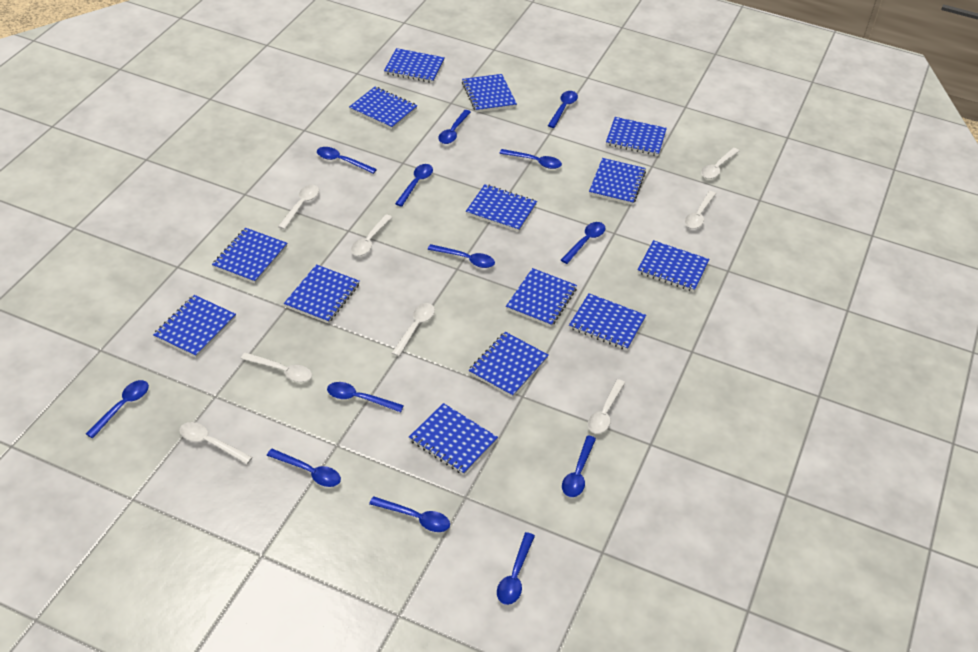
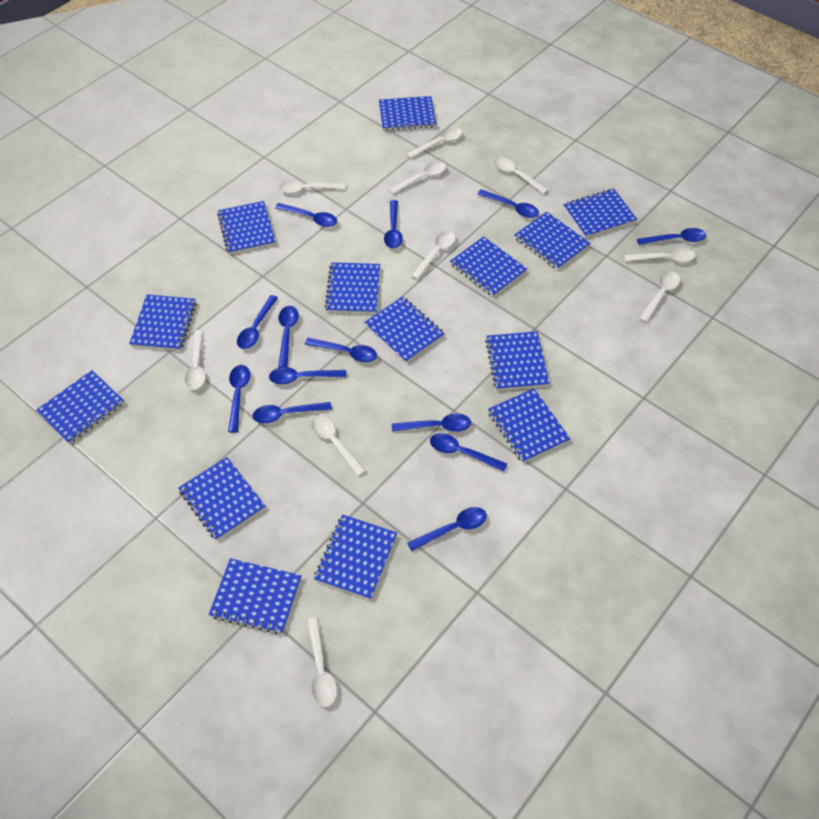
white spoon: [180,422,252,464] [241,353,312,382] [278,185,319,230] [351,214,393,256] [392,303,435,357] [588,379,625,434] [685,191,716,229] [701,148,739,179] = 8 -> [185,330,206,390] [279,180,345,194] [307,617,337,707] [311,416,366,476] [389,161,446,194] [407,128,463,158] [411,231,456,280] [494,157,548,194] [624,248,695,262] [639,271,680,323] = 10

